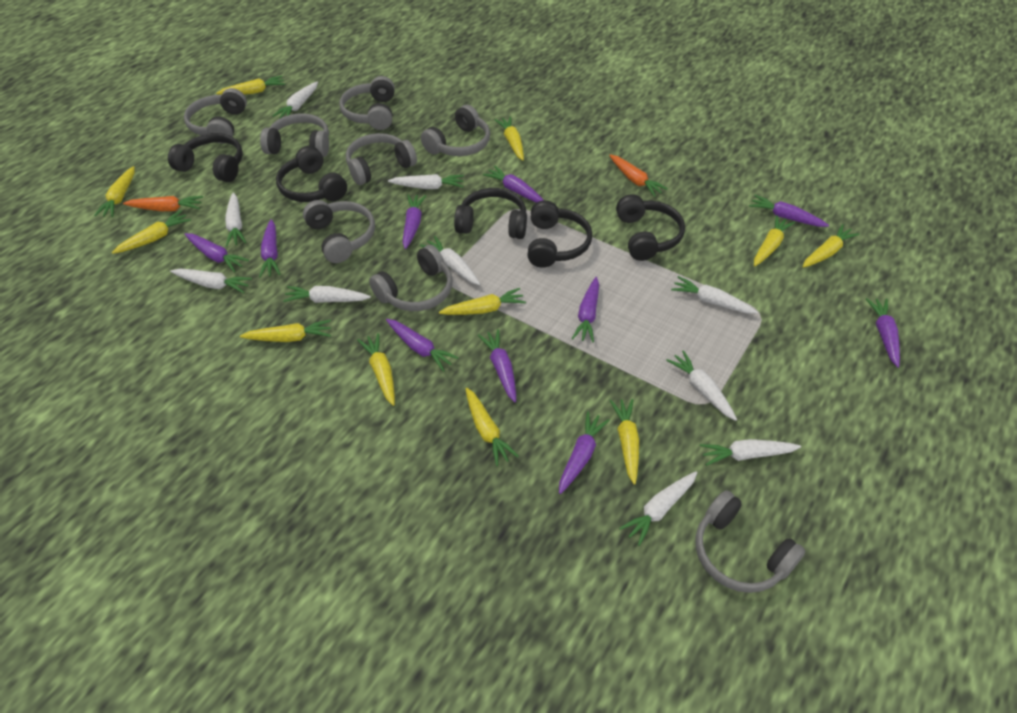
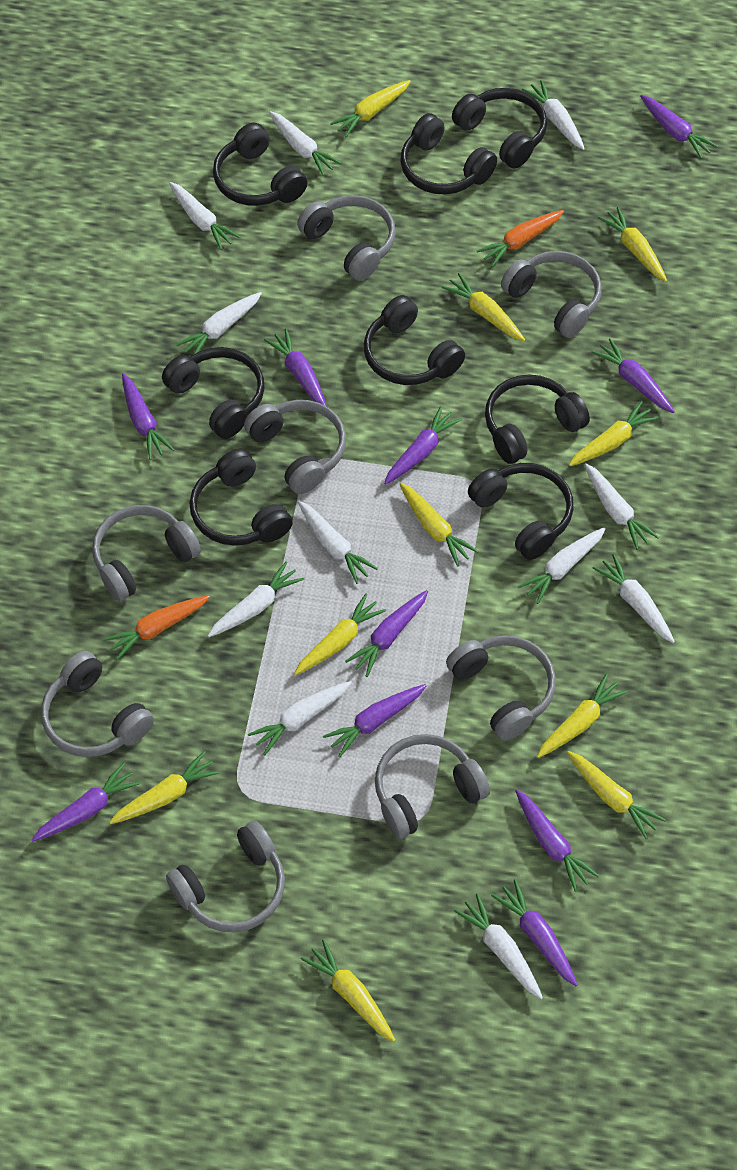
black headphones: [168,133,243,182] [276,146,347,202] [454,188,527,239] [527,200,592,268] [616,194,685,261] = 5 -> [162,347,265,439] [190,449,293,546] [213,123,308,206] [364,295,465,385] [400,113,497,194] [452,88,547,168] [468,463,574,560] [485,375,590,464] = 8
white carrot: [170,269,252,293] [225,193,246,247] [273,82,318,118] [283,286,371,303] [388,174,464,189] [420,236,480,285] [619,471,697,546] [666,350,737,421] [671,276,758,313] [700,439,801,466] = 10 -> [169,182,240,250] [176,292,262,354] [208,561,304,637] [248,681,352,755] [269,111,342,176] [298,501,378,584] [454,893,543,999] [518,527,606,604] [522,80,585,150] [584,463,659,550] [593,554,675,643] = 11
yellow carrot: [94,166,135,217] [112,210,191,254] [216,76,285,95] [240,320,331,342] [357,333,395,406] [439,288,526,315] [465,387,519,466] [495,116,524,161] [610,399,639,485] [754,215,795,266] [802,224,860,268] = 11 -> [109,751,220,824] [294,594,386,675] [301,939,395,1042] [330,80,411,137] [400,483,479,567] [442,273,525,341] [537,674,628,758] [567,751,666,840] [569,401,659,466] [598,207,667,282] = 10

